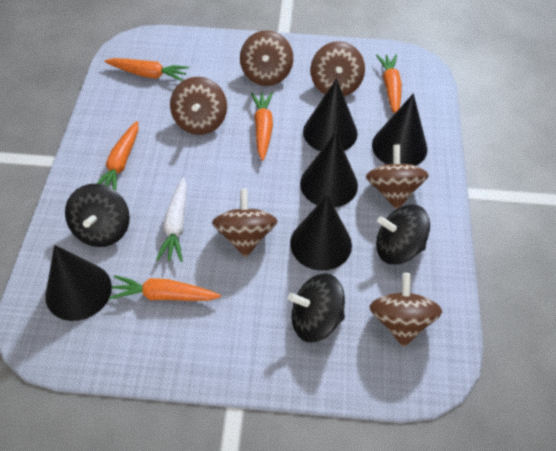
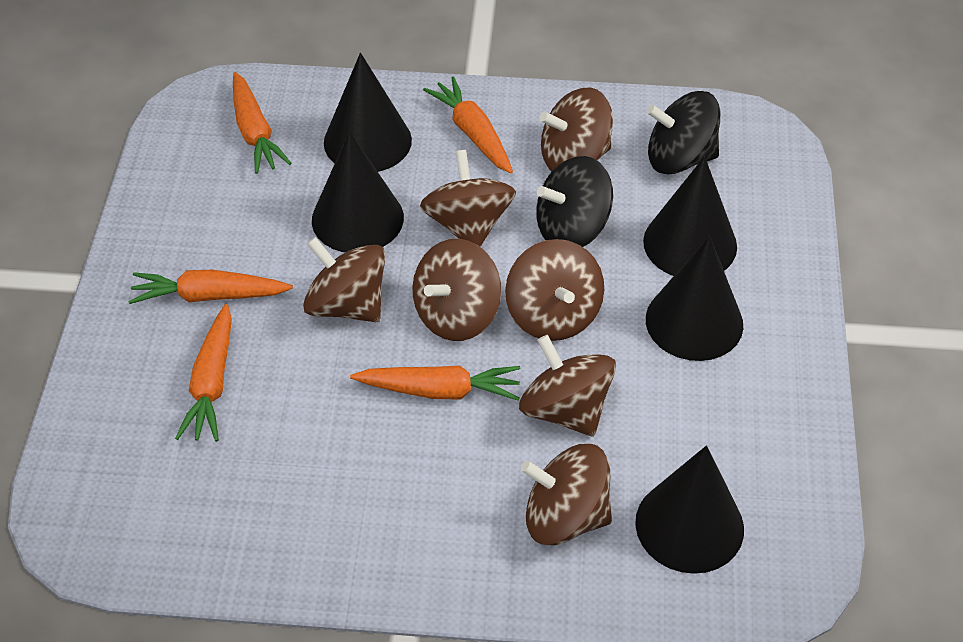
black spinning top: [65,184,130,247] [288,273,345,342] [376,205,430,265] = 3 -> [536,156,613,247] [647,91,720,174] = 2
brown spinning top: [170,77,227,135] [212,189,277,257] [240,30,294,86] [310,41,365,96] [366,144,429,209] [369,273,442,347] = 6 -> [303,237,386,322] [412,239,501,341] [420,150,516,247] [505,239,604,341] [519,335,616,437] [521,444,612,546] [539,87,613,171] = 7
white carrot: [156,177,187,262] = 1 -> none = 0

